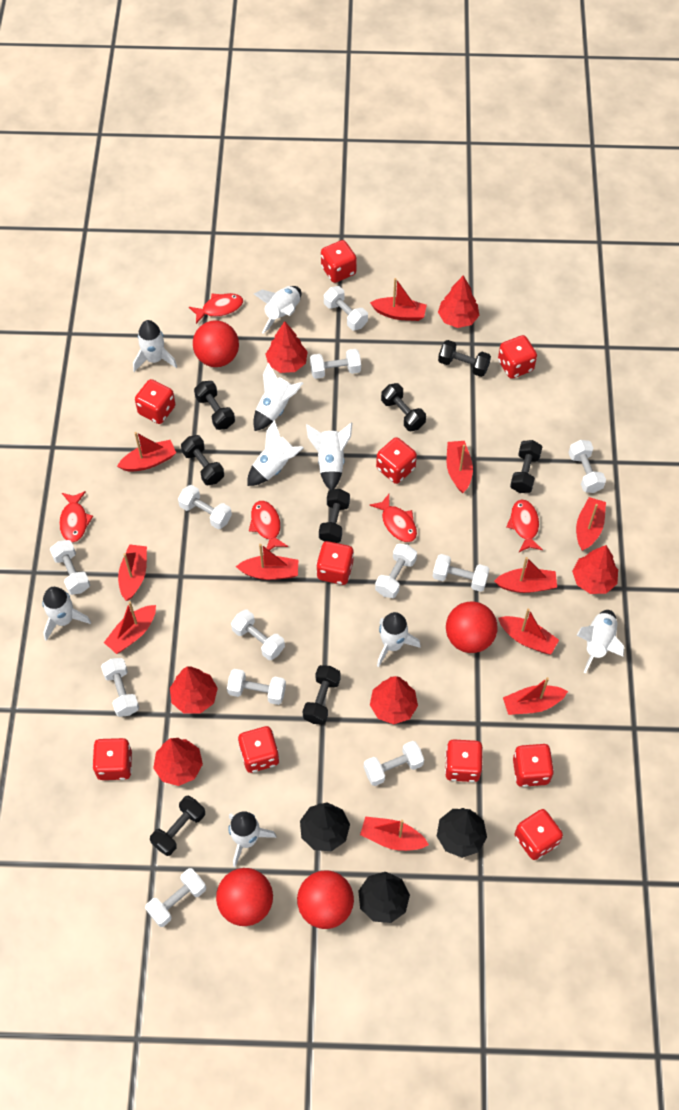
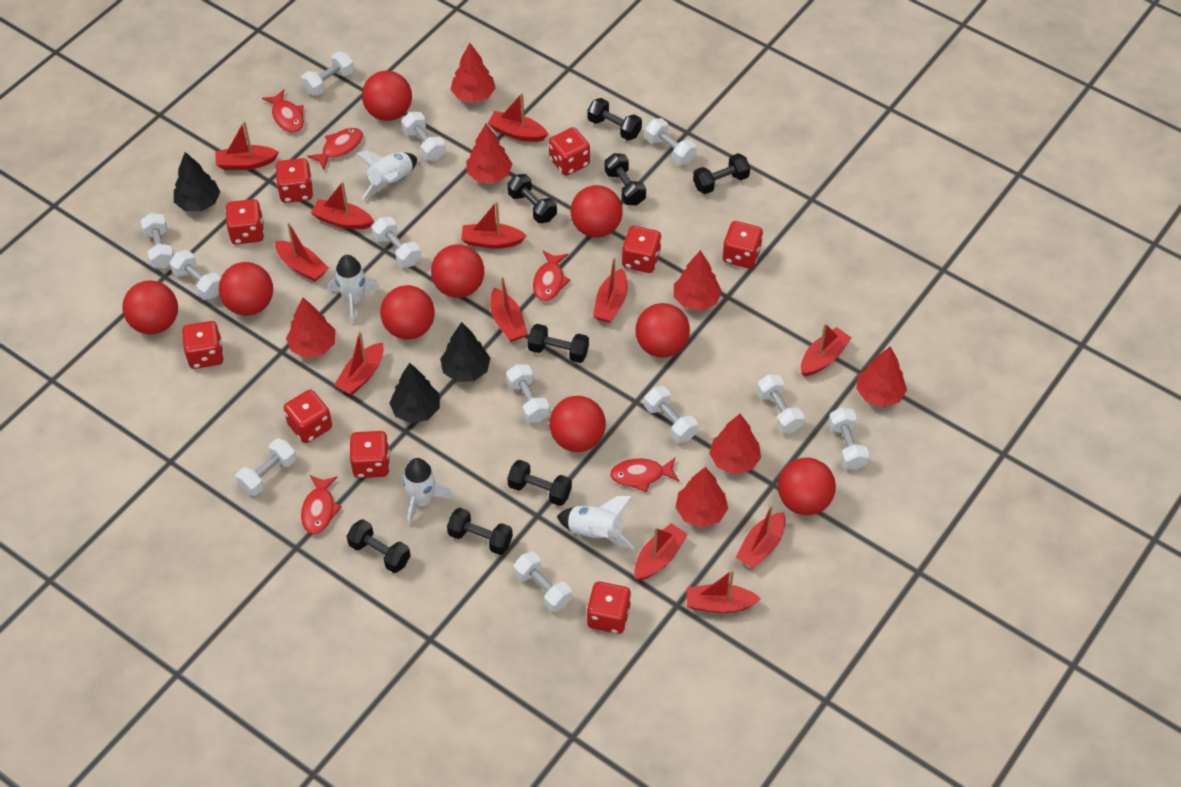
red ball: [193,321,239,367] [216,868,273,926] [297,870,354,929] [446,602,497,653] = 4 -> [122,280,178,335] [219,262,273,316] [362,71,412,121] [380,285,435,340] [431,245,484,298] [549,396,606,452] [570,185,623,238] [635,303,690,358] [778,458,836,515] = 9
red boat: [104,601,156,654] [117,432,176,472] [118,544,147,601] [236,544,298,580] [360,817,429,851] [370,278,427,321] [447,441,473,493] [494,557,557,593] [498,609,559,655] [503,677,568,715] [576,497,606,551] = 11 -> [215,121,279,170] [275,222,329,282] [311,182,374,229] [334,331,384,395] [461,201,527,249] [488,93,548,142] [490,277,527,342] [593,258,628,323] [634,523,688,581] [687,570,761,613] [735,505,786,569] [801,323,852,376] = 12
red dice: [92,738,132,780] [135,379,175,424] [238,726,279,773] [316,541,354,585] [321,240,357,283] [376,437,417,484] [445,739,483,782] [498,335,537,379] [513,744,554,787] [515,809,563,860] = 10 -> [182,321,224,369] [225,199,264,244] [275,158,313,203] [284,390,332,443] [350,431,390,478] [549,127,590,176] [587,582,631,634] [622,226,662,273] [722,221,763,269] = 9
red tree: [153,738,203,786] [170,666,218,714] [266,321,308,373] [370,676,418,724] [438,276,479,328] [572,545,618,594] = 6 -> [286,297,335,358] [450,43,495,103] [466,124,512,183] [674,250,722,311] [675,467,728,527] [709,414,761,474] [856,346,907,407] = 7
white rocket: [42,587,91,641] [133,320,177,372] [228,811,277,867] [247,420,304,486] [253,362,303,431] [254,286,301,334] [306,423,352,490] [377,612,421,667] [576,610,624,673] = 9 -> [329,255,380,324] [355,150,417,200] [402,458,453,527] [557,496,634,549] = 4

